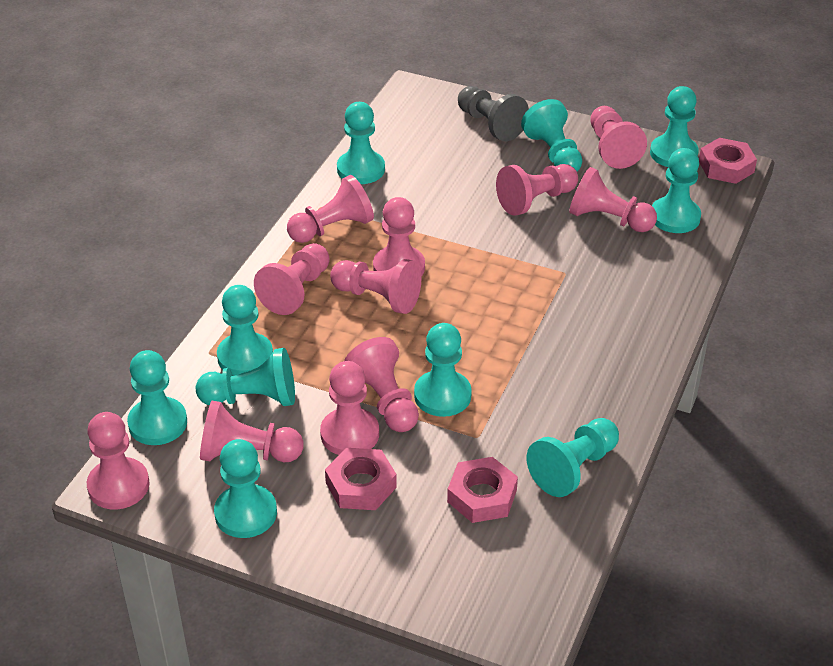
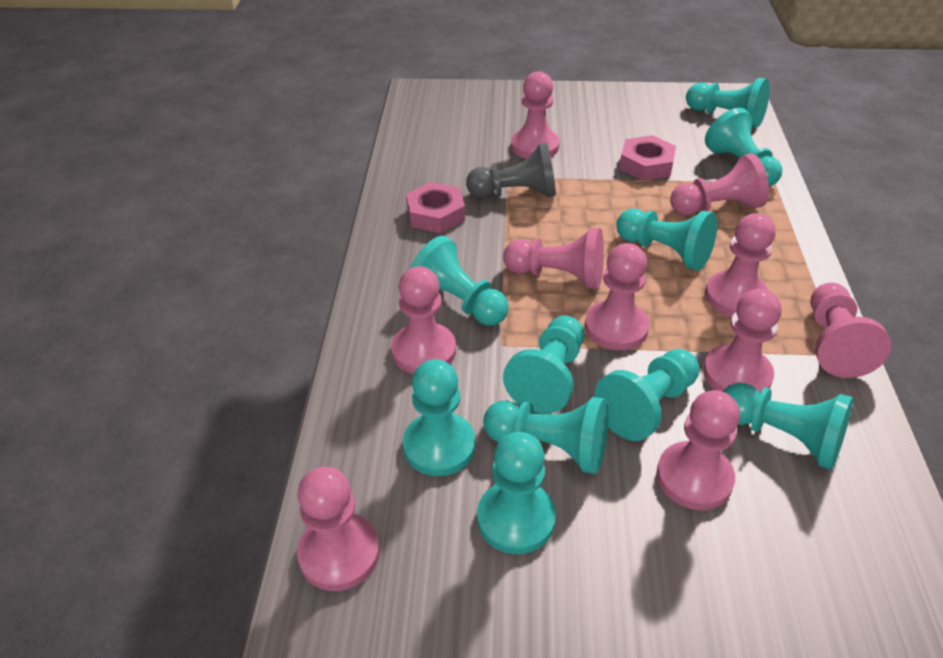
pink nut: [325,448,397,510] [447,457,518,523] [699,138,757,184] = 3 -> [406,182,465,233] [619,135,676,181] = 2
pink pawn: [87,412,150,510] [200,401,304,462] [254,243,330,315] [287,175,374,243] [320,361,379,455] [330,259,421,314] [344,337,419,432] [373,197,425,276] [496,164,578,216] [569,167,657,232] [590,106,647,169] = 11 -> [297,467,380,591] [391,266,456,374] [503,228,604,289] [511,71,560,159] [585,243,649,350] [657,390,740,510] [670,153,769,215] [703,289,781,393] [705,213,775,316] [811,283,891,378] = 10

